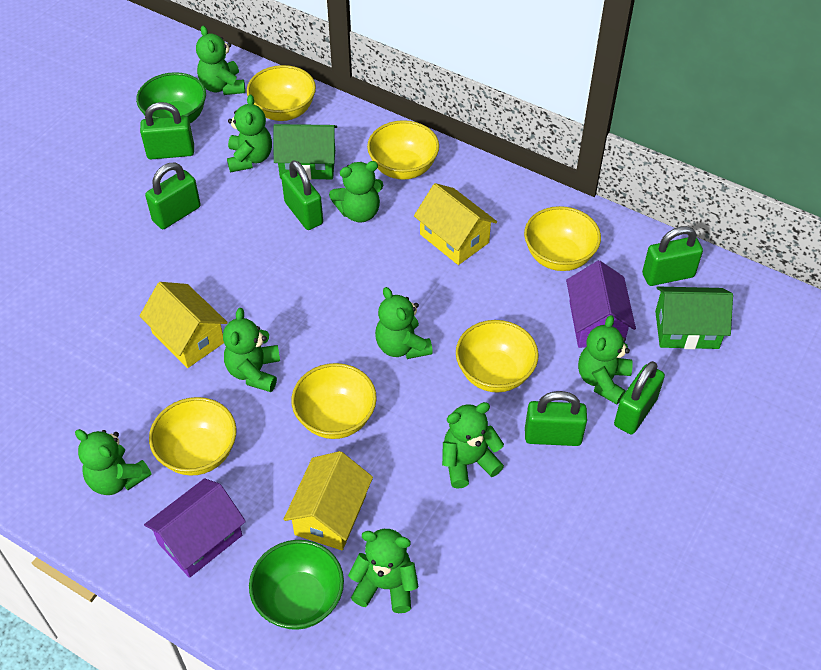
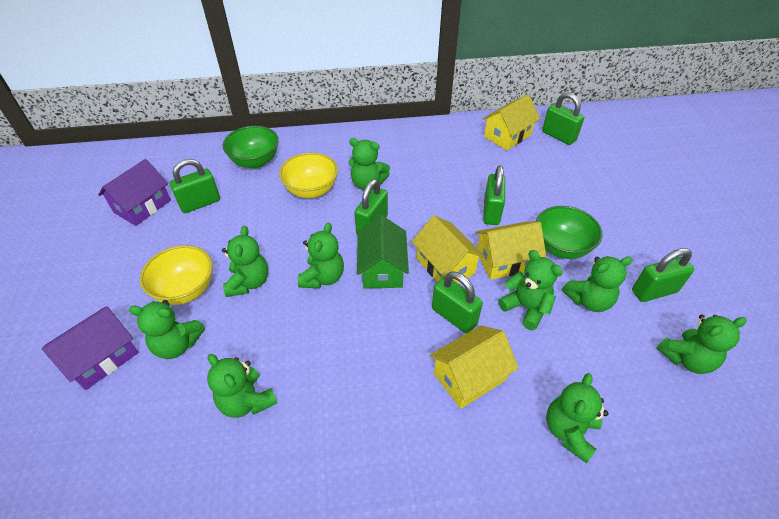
green house: [274,124,337,180] [655,287,733,349] = 2 -> [357,215,409,289] = 1
yellow bowl: [149,397,236,475] [247,65,316,121] [291,363,377,439] [367,120,439,180] [456,320,539,393] [524,206,601,271] = 6 -> [140,245,213,305] [279,153,338,198] = 2
yellow house: [140,282,228,368] [283,451,373,551] [414,183,497,265] = 3 -> [412,215,485,283] [429,326,519,409] [475,222,546,280] [483,94,540,150] = 4

